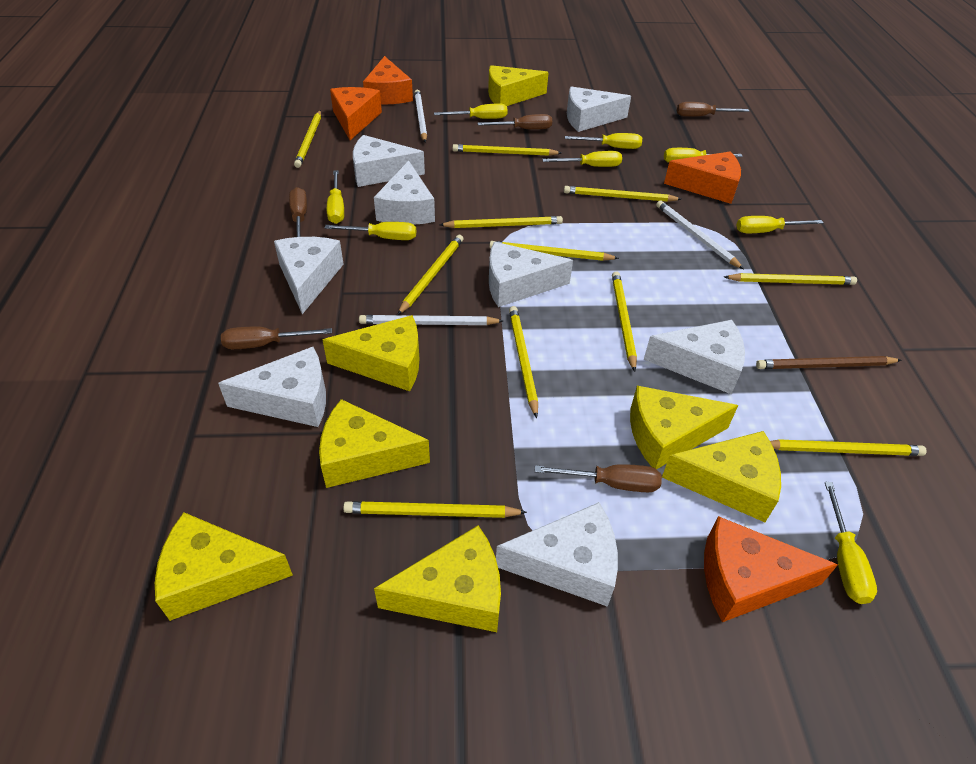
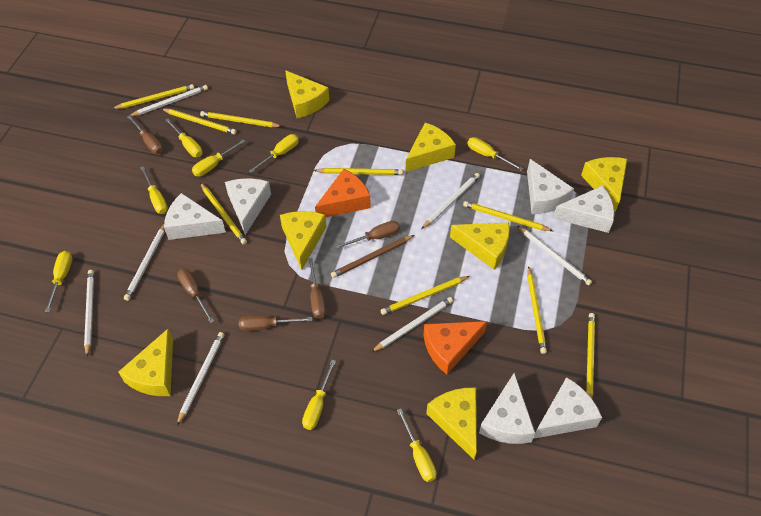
orange cheese: [330,87,382,140] [363,56,413,105] [664,151,741,204] [704,516,838,622] = 4 -> [315,169,371,217] [423,321,487,375] = 2
white cheese: [218,347,326,427] [274,237,344,314] [353,135,425,187] [374,161,435,225] [489,242,573,307] [496,502,618,607] [567,86,631,132] [644,320,745,394] = 8 -> [164,193,226,240] [225,178,271,235] [479,373,535,444] [527,159,574,214] [533,377,602,439] [553,186,614,233] = 6
white pencil: [359,315,503,325] [414,90,427,142] [656,200,744,269] = 3 -> [84,270,94,357] [124,225,165,301] [130,85,208,116] [177,332,224,425] [372,297,453,352] [421,173,480,229] [517,225,592,286] = 7
yellow pencil: [294,110,321,168] [343,501,527,518] [397,235,463,315] [440,216,563,228] [452,144,562,156] [489,241,619,261] [509,306,538,418] [564,186,681,202] [612,271,637,372] [724,273,857,285] [770,439,927,456] = 11 -> [112,84,194,109] [161,108,237,134] [200,111,282,127] [200,182,247,245] [314,168,403,175] [380,276,470,315] [463,201,553,231] [527,266,547,354] [586,313,595,398] = 9

